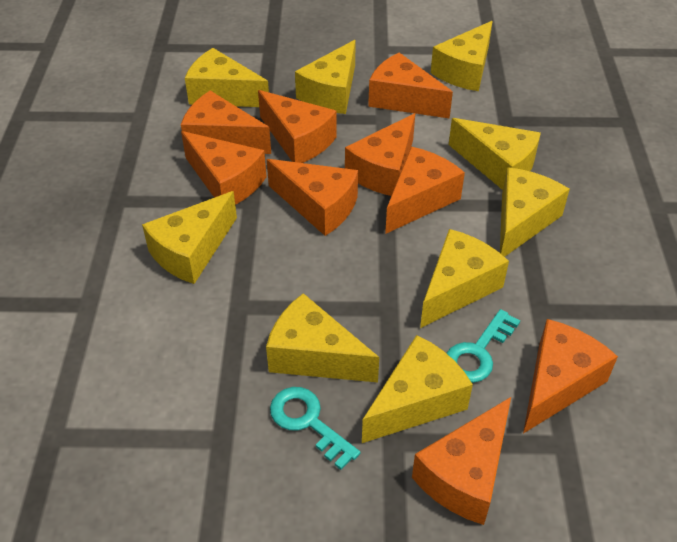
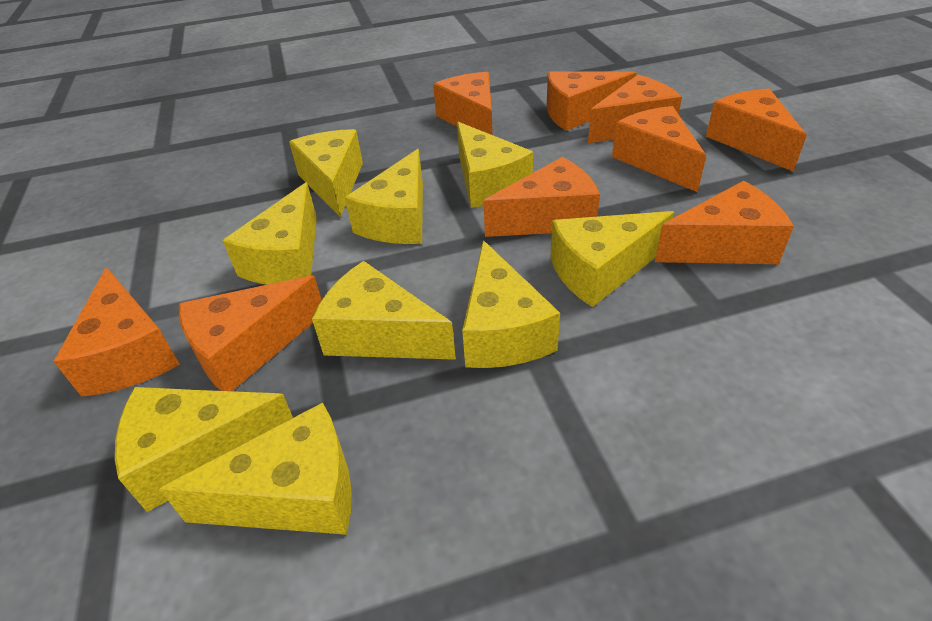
turquoise key: [270,387,361,470] [446,309,520,383] = 2 -> none = 0

